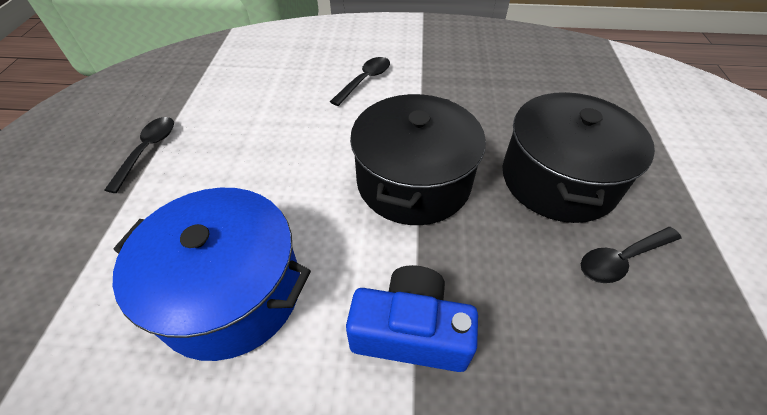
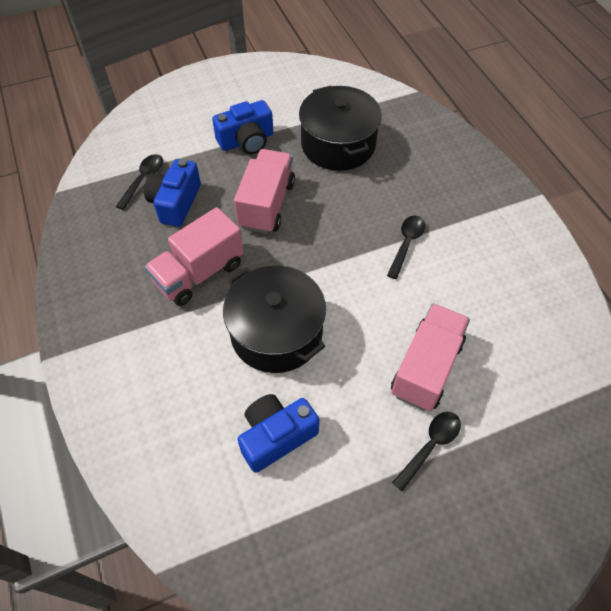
blue camera: [346,265,478,372] = 1 -> [144,159,201,227] [212,100,273,154] [238,394,319,473] = 3
blue pot: [113,188,311,361] = 1 -> none = 0
pink truck: none = 0 -> [145,207,244,306] [234,149,295,234] [391,304,470,411] = 3

